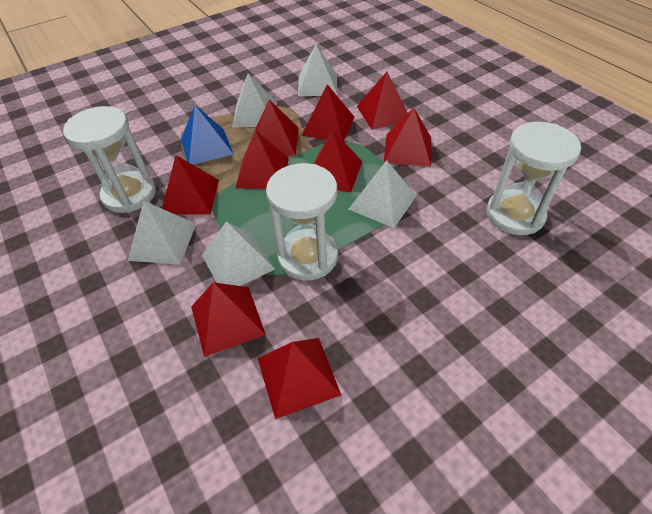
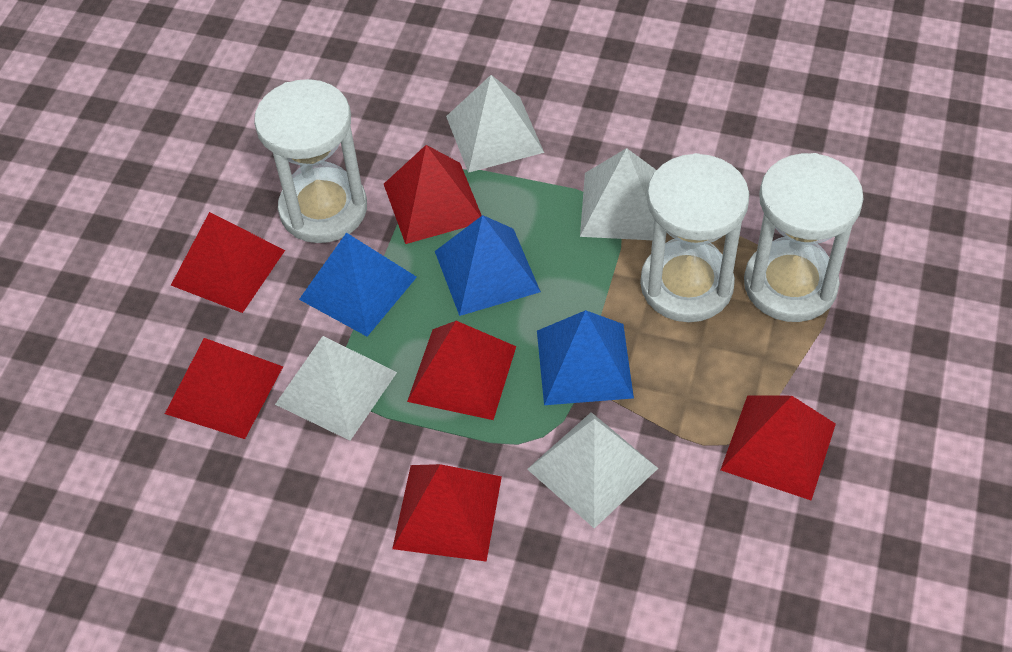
blue pyramid: [181,105,233,165] = 1 -> [299,233,417,337] [435,215,541,316] [537,310,634,405] = 3
red pyramid: [162,155,219,215] [191,282,266,357] [236,130,289,189] [256,99,298,155] [258,338,341,419] [301,84,354,141] [314,130,363,193] [357,72,408,130] [384,108,431,167] = 9 -> [165,338,283,439] [171,212,285,313] [384,145,482,244] [392,464,502,562] [407,321,516,420] [721,396,836,500] = 6
white pyramid: [128,201,196,265] [202,222,275,286] [232,73,277,128] [298,45,338,97] [349,160,416,228] = 5 -> [275,336,397,440] [446,75,544,173] [527,412,658,528] [580,148,656,240] = 4

